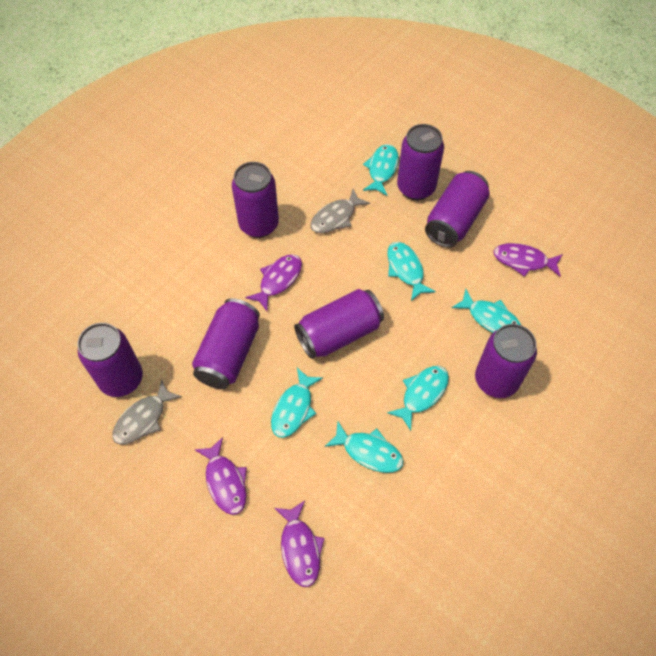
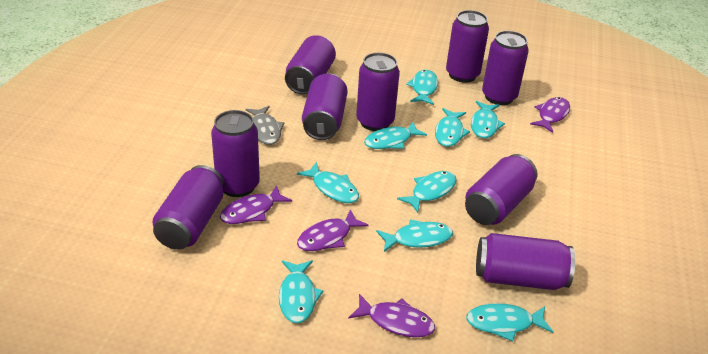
grey fish: [112,379,182,445] [311,189,370,233] = 2 -> [246,106,285,145] = 1
purple can: [77,323,143,397] [192,298,260,389] [232,162,279,238] [294,289,384,359] [397,124,444,200] [425,171,490,248] [475,324,537,398] = 7 -> [153,165,225,250] [211,110,260,197] [285,35,336,95] [302,73,348,140] [356,52,400,131] [446,10,489,83] [465,154,537,225] [476,233,575,290] [482,31,529,105] = 9
turquoise fish: [271,368,323,438] [325,422,404,473] [363,144,399,195] [387,242,436,301] [387,366,449,431] [452,289,521,333] = 6 -> [279,260,324,323] [297,162,359,203] [364,122,427,149] [376,219,453,252] [397,171,457,213] [406,70,438,105] [435,108,470,147] [466,303,553,341] [471,101,505,138] = 9

